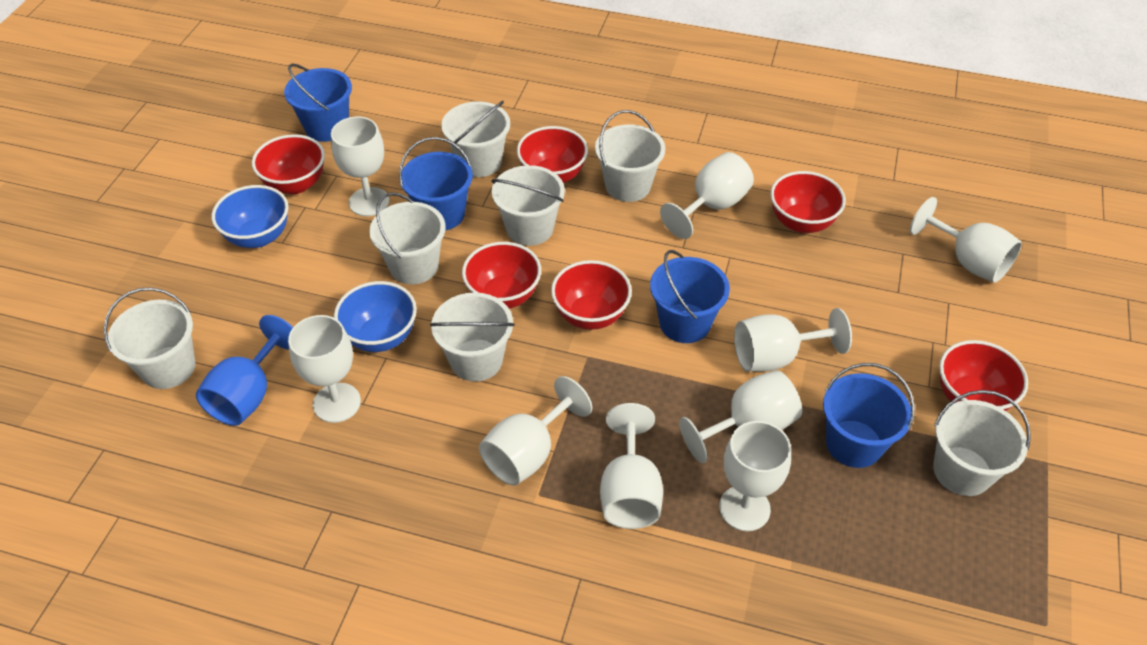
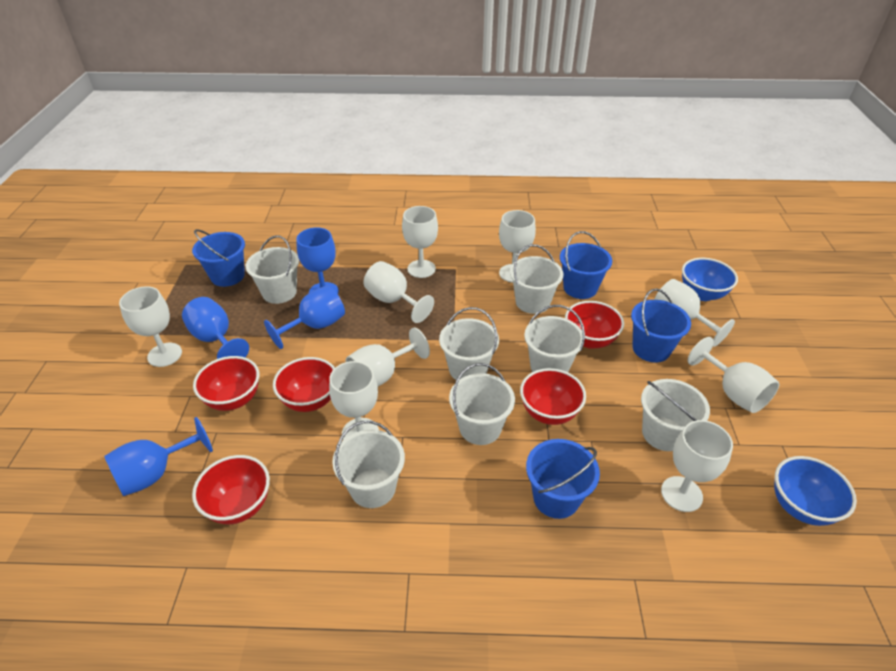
blue goblet: [196,315,293,426] = 1 -> [104,417,213,496] [182,297,249,359] [264,285,345,349] [296,228,339,294] = 4
red bowl: [252,134,325,194] [462,242,541,308] [517,126,588,183] [551,260,632,330] [770,171,846,233] [939,340,1028,411] = 6 -> [192,455,270,524] [193,356,259,411] [273,357,335,412] [520,368,586,425] [565,301,624,349] = 5

